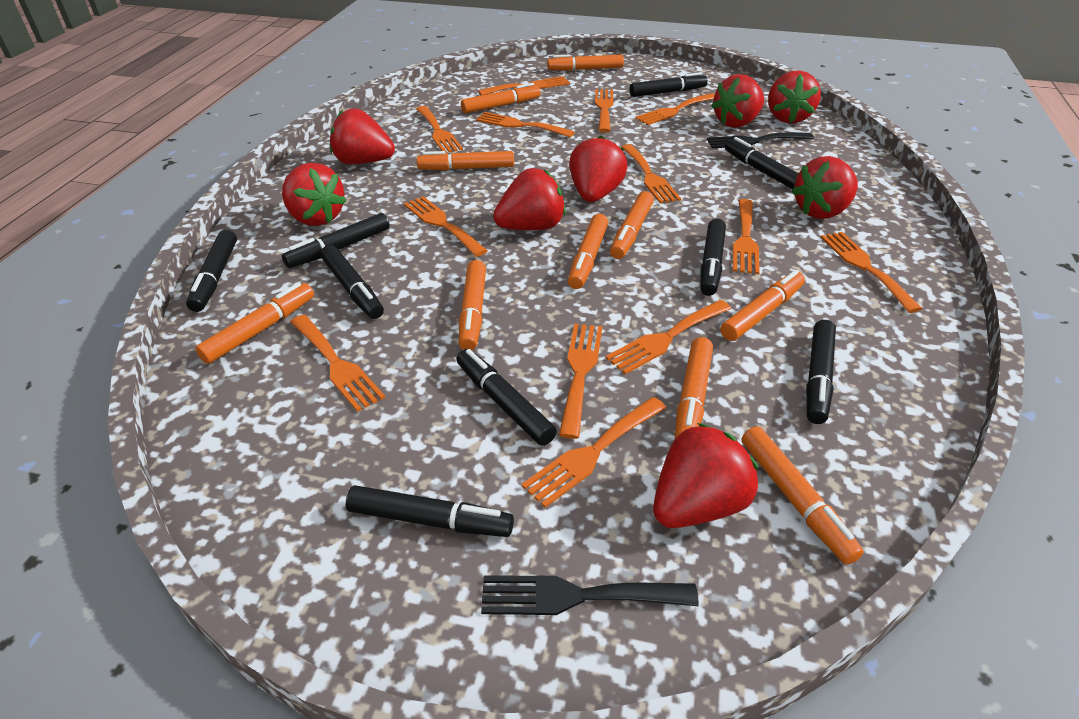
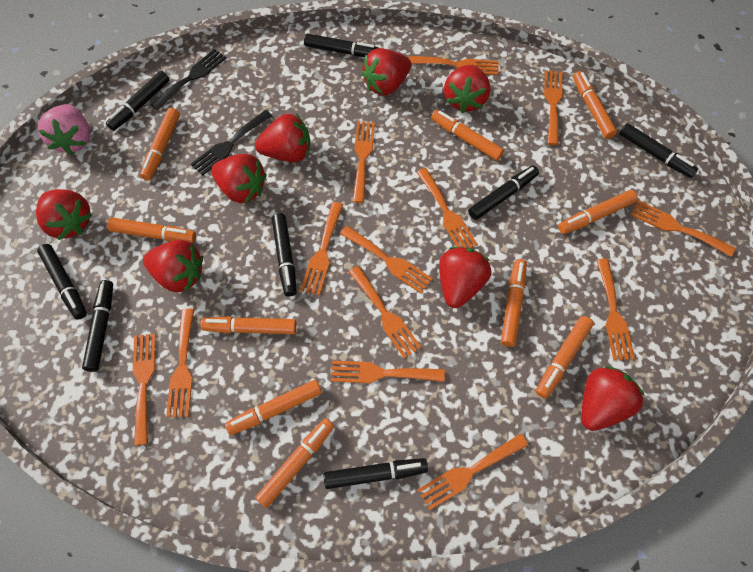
black marker: [186,230,237,312] [282,213,390,268] [321,245,384,319] [346,485,514,537] [456,349,557,446] [630,72,708,97] [700,219,726,296] [725,137,799,189] [806,320,836,424] = 9 -> [37,244,87,320] [82,280,113,372] [106,71,170,131] [272,213,297,297] [304,33,379,57] [324,458,428,489] [468,166,539,220] [620,123,698,178] = 8
pink strawberry: none = 0 -> [38,104,90,155] = 1

